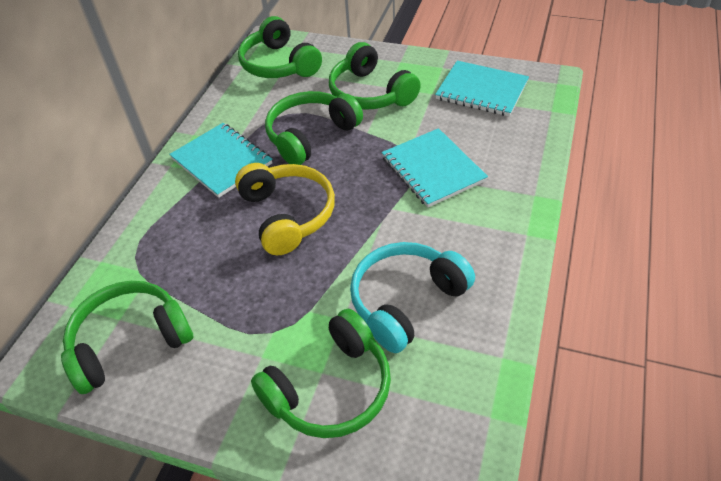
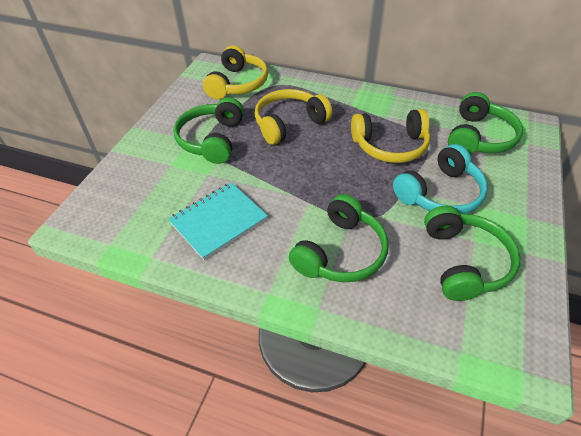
green headphones: [61,281,193,394] [238,16,322,78] [251,308,391,438] [265,91,363,165] [329,42,421,110] = 5 -> [173,97,244,164] [289,194,389,282] [424,206,521,301] [448,92,523,154] = 4
turquoise notebook: [169,123,272,198] [382,128,488,207] [435,61,529,117] = 3 -> [168,182,268,260] = 1
yellow headphones: [235,163,335,255] = 1 -> [203,45,268,99] [255,89,332,145] [351,109,430,163] = 3

